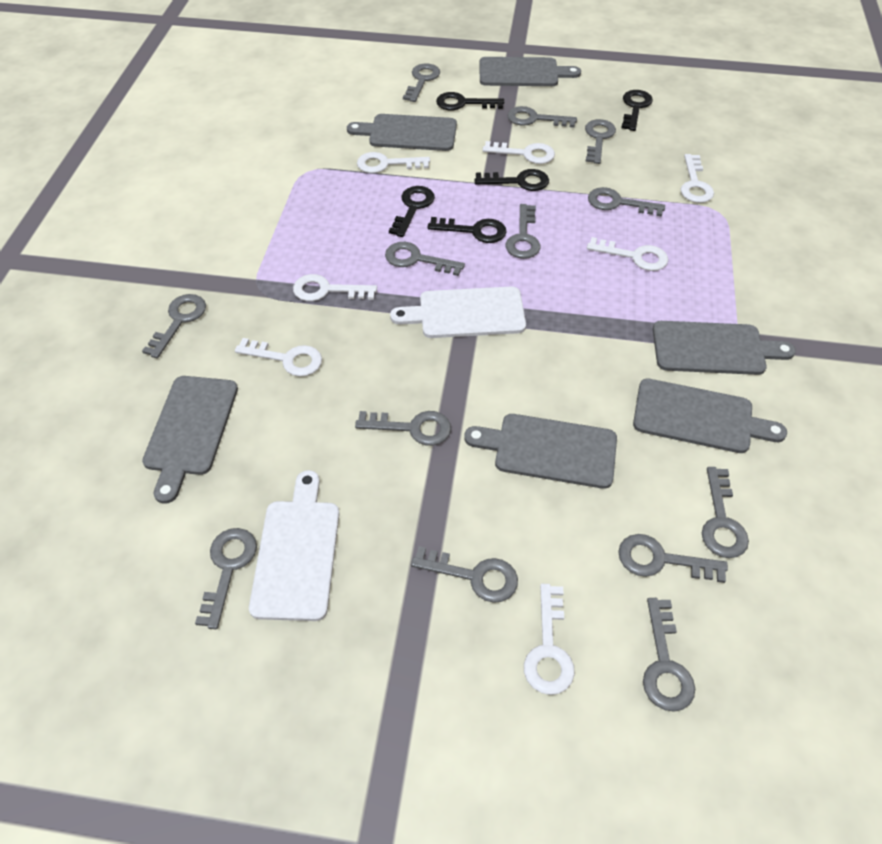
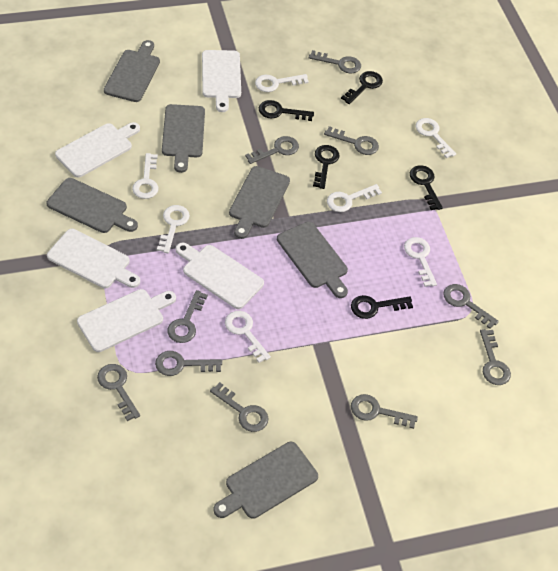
grey key: [142,294,206,358] [195,528,257,629] [355,411,451,446] [385,242,465,276] [403,64,440,102] [411,546,518,603] [506,204,540,259] [507,106,577,128] [585,119,616,164] [588,187,665,217] [618,534,728,583] [643,598,695,712] [702,467,749,558] = 13 -> [97,364,140,421] [155,351,222,376] [168,290,208,343] [210,382,268,432] [245,136,299,164] [309,50,361,73] [324,126,379,155] [351,394,418,429] [443,284,499,329] [480,329,511,385] = 10
white cutting board: [249,470,339,621] [390,286,526,338] = 2 -> [47,229,140,288] [55,122,140,178] [77,289,176,352] [176,243,264,309] [202,50,241,112] = 5

